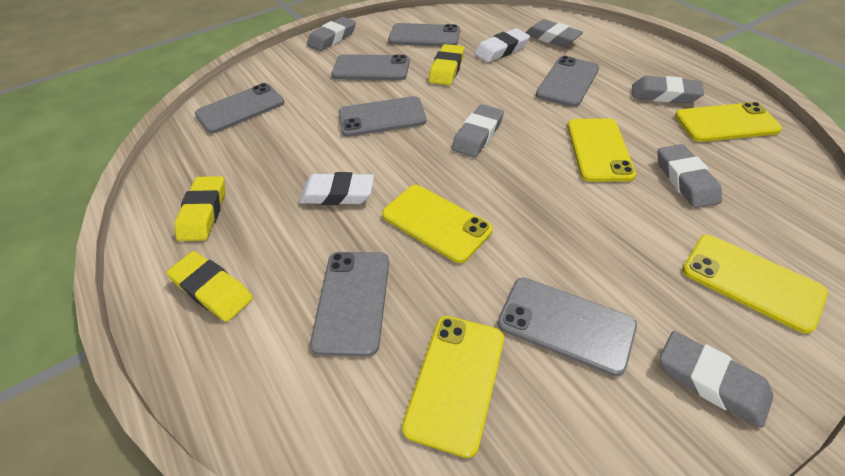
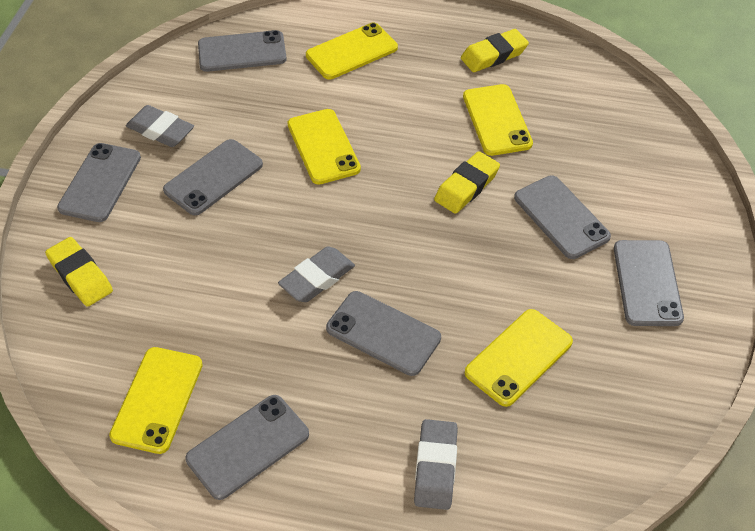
grey eraser: [307,17,356,51] [451,104,504,158] [526,19,583,47] [632,76,704,104] [658,144,722,208] [659,331,773,428] = 6 -> [126,105,194,147] [278,247,355,302] [414,419,458,510] = 3
white eraser: [299,172,374,205] [474,28,530,63] = 2 -> none = 0

